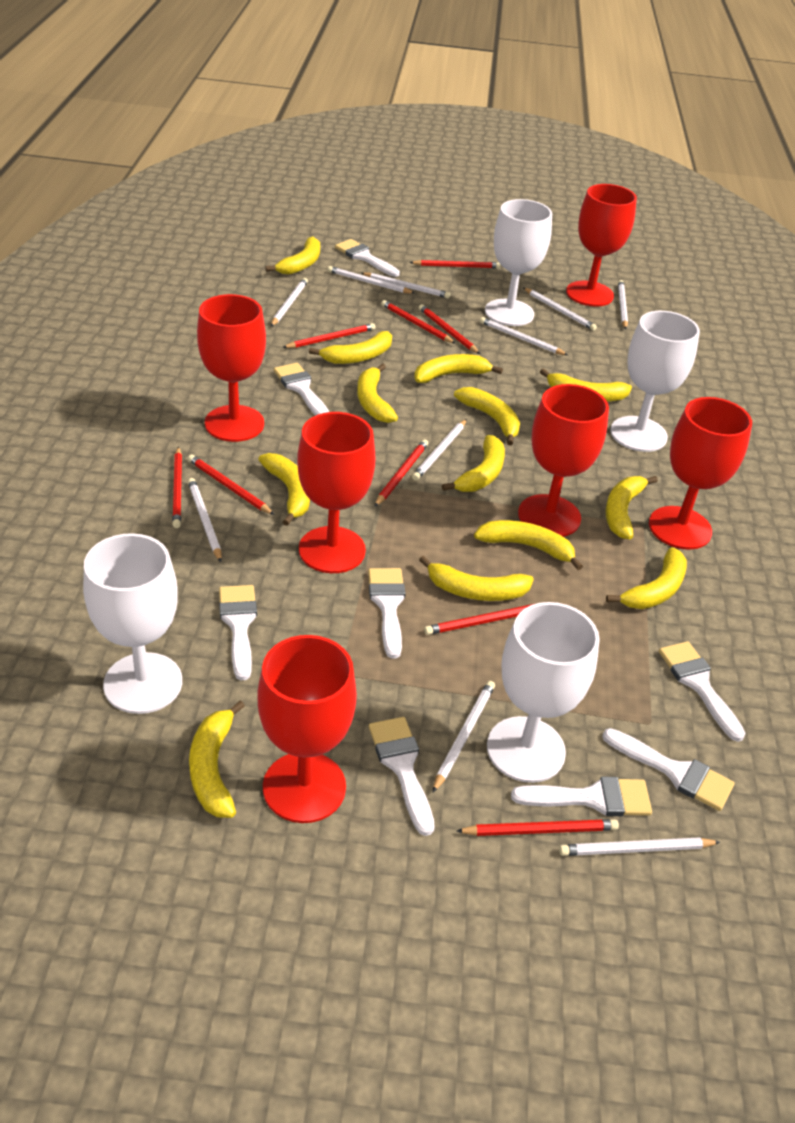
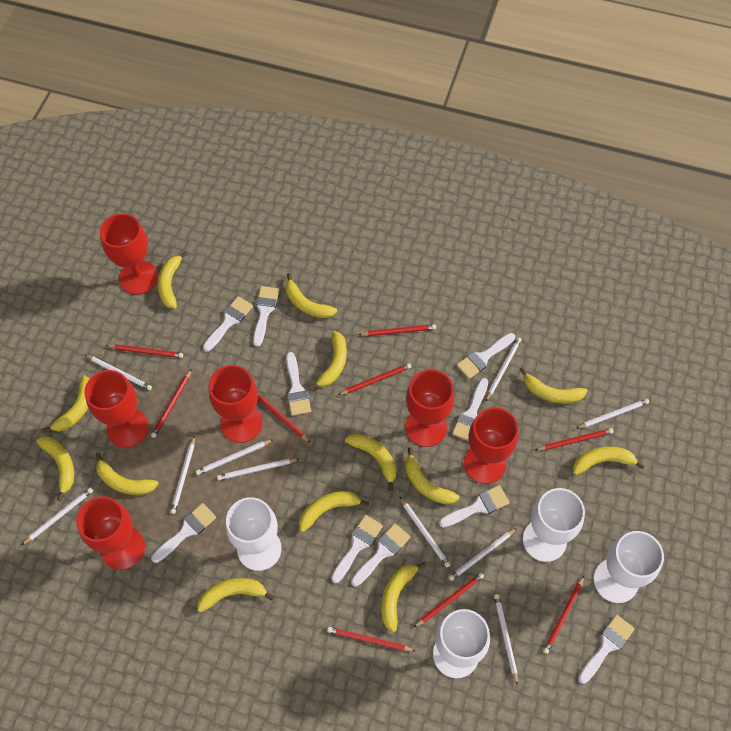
white brush: [219,585,257,680] [274,363,329,416] [335,239,400,277] [368,568,406,658] [369,717,435,836] [511,776,652,816] [602,728,735,811] [659,641,746,742] = 8 -> [151,503,216,563] [203,296,253,352] [253,286,279,347] [286,352,311,416] [331,515,383,583] [351,523,410,587] [439,485,510,528] [452,378,488,441] [456,333,515,379] [578,614,635,684] = 10

